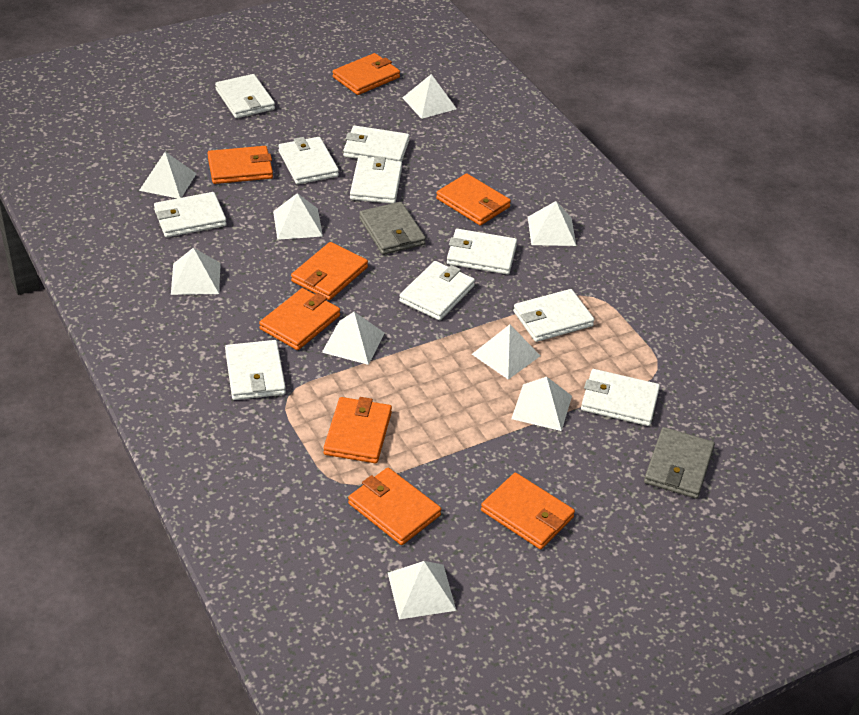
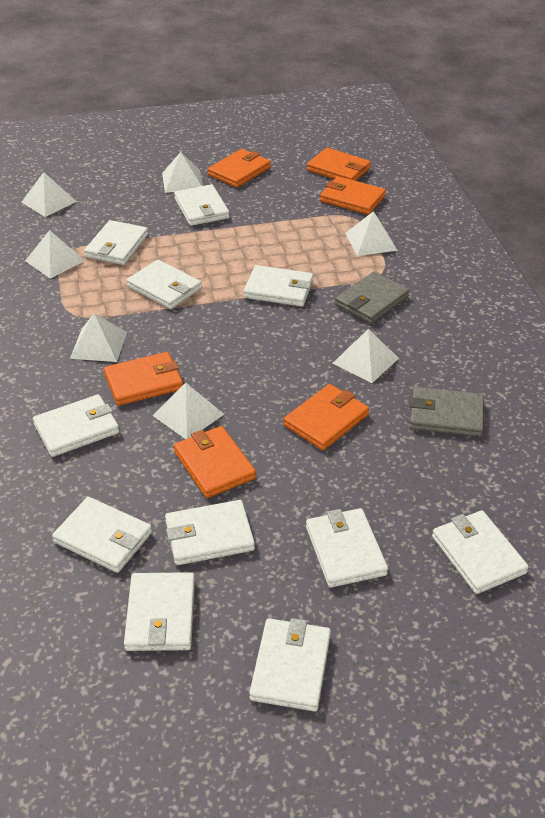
orange wallet: [208,146,273,184] [259,288,340,350] [291,242,368,300] [324,397,392,463] [333,53,400,95] [348,468,441,545] [436,173,511,226] [481,473,575,549] = 8 -> [104,352,183,406] [174,426,256,498] [208,149,271,188] [283,384,369,450] [307,148,371,181] [320,176,386,215] = 6
white pyramid: [139,152,197,198] [171,248,221,295] [273,193,323,240] [322,312,385,365] [388,561,456,619] [402,74,457,119] [472,324,541,380] [511,377,572,431] [528,201,576,246] = 9 -> [21,172,77,217] [25,230,85,279] [70,313,127,362] [152,383,224,439] [162,152,203,193] [332,329,399,383] [345,211,398,256] = 7
white wallet: [154,192,227,237] [215,74,275,118] [225,340,286,400] [278,137,339,184] [343,125,409,162] [350,156,402,204] [399,261,475,320] [447,229,517,275] [513,289,594,342] [581,369,660,426] = 10 -> [33,394,119,457] [52,497,152,573] [84,220,148,265] [124,572,195,651] [126,260,202,309] [165,500,255,565] [174,184,229,226] [244,265,313,307] [249,618,331,712] [306,508,388,588] [432,510,529,594] = 11

